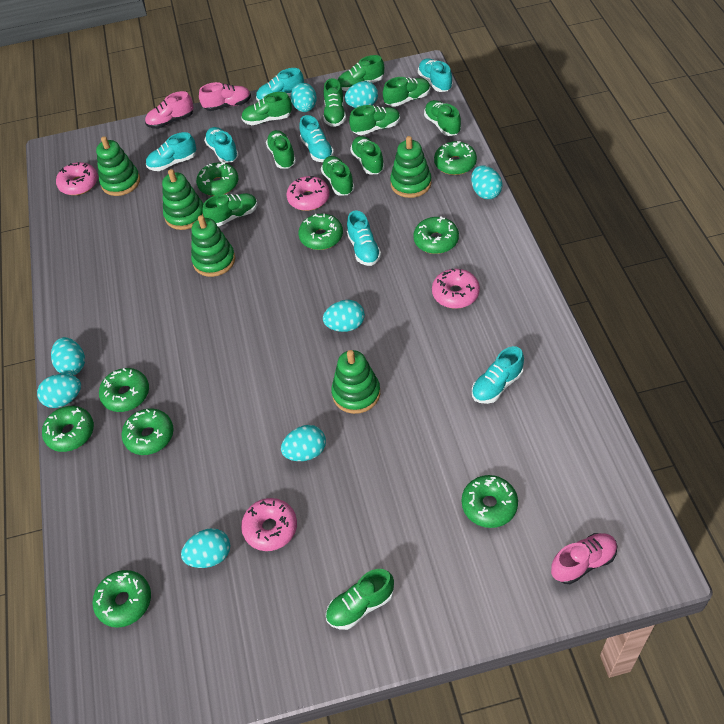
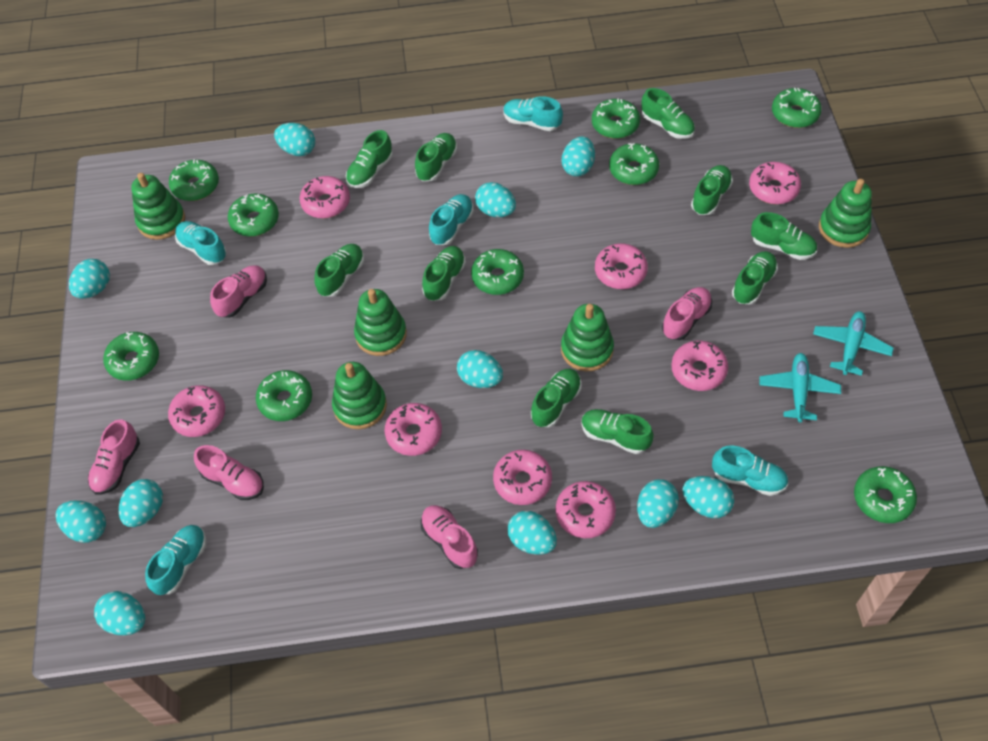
green shoe: [202,193,257,227] [241,92,292,125] [266,130,296,169] [321,156,355,195] [323,78,346,127] [326,569,394,630] [338,55,384,91] [349,105,400,135] [350,136,385,174] [383,77,431,107] [424,100,461,136] = 11 -> [314,244,364,297] [346,130,393,188] [415,133,457,181] [422,246,466,301] [531,369,582,427] [581,409,654,454] [642,88,695,139] [691,165,733,215] [732,251,778,304] [751,212,817,260] = 10
pink donut: [56,162,98,195] [241,498,297,551] [286,176,330,211] [432,268,480,309] = 4 -> [168,385,225,437] [300,176,350,218] [385,403,442,456] [493,450,552,505] [556,481,616,538] [595,243,648,289] [671,340,728,391] [749,162,801,204] = 8
pink shoe: [145,91,194,129] [199,82,251,111] [551,533,618,584] = 3 -> [88,419,140,495] [194,445,264,500] [210,265,267,318] [421,505,478,569] [662,287,712,340] = 5
turquoise egg: [37,374,81,408] [51,337,85,375] [181,528,230,568] [281,425,326,461] [290,83,317,112] [323,300,365,332] [345,81,378,108] [471,165,502,199] = 8 -> [55,500,106,543] [69,259,110,299] [94,591,145,636] [119,479,163,527] [274,123,315,156] [457,350,503,388] [475,182,516,217] [507,511,557,555] [562,136,595,177] [637,479,679,528] [682,476,734,518] = 11
turquoise plane: none = 0 -> [759,353,841,422] [813,311,894,376] = 2
turquoise shoe: [146,132,196,171] [204,127,239,163] [256,68,304,101] [299,115,334,162] [347,210,381,266] [418,58,453,92] [472,346,524,404] = 7 -> [145,525,207,595] [175,221,227,265] [429,194,474,245] [503,96,563,131] [712,446,788,496] = 5

